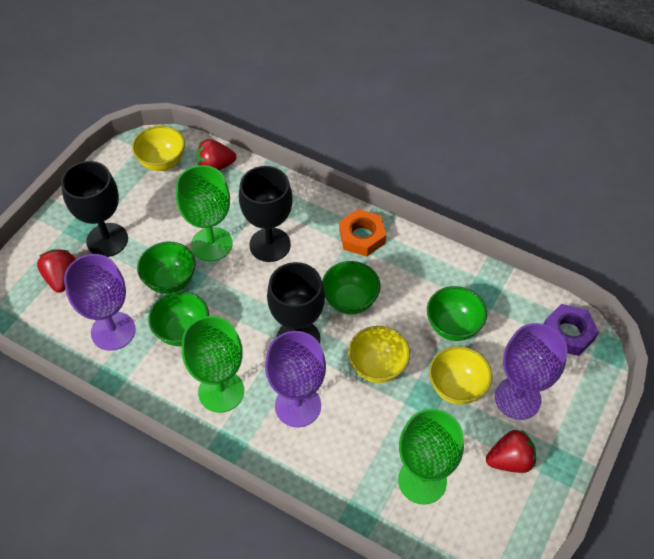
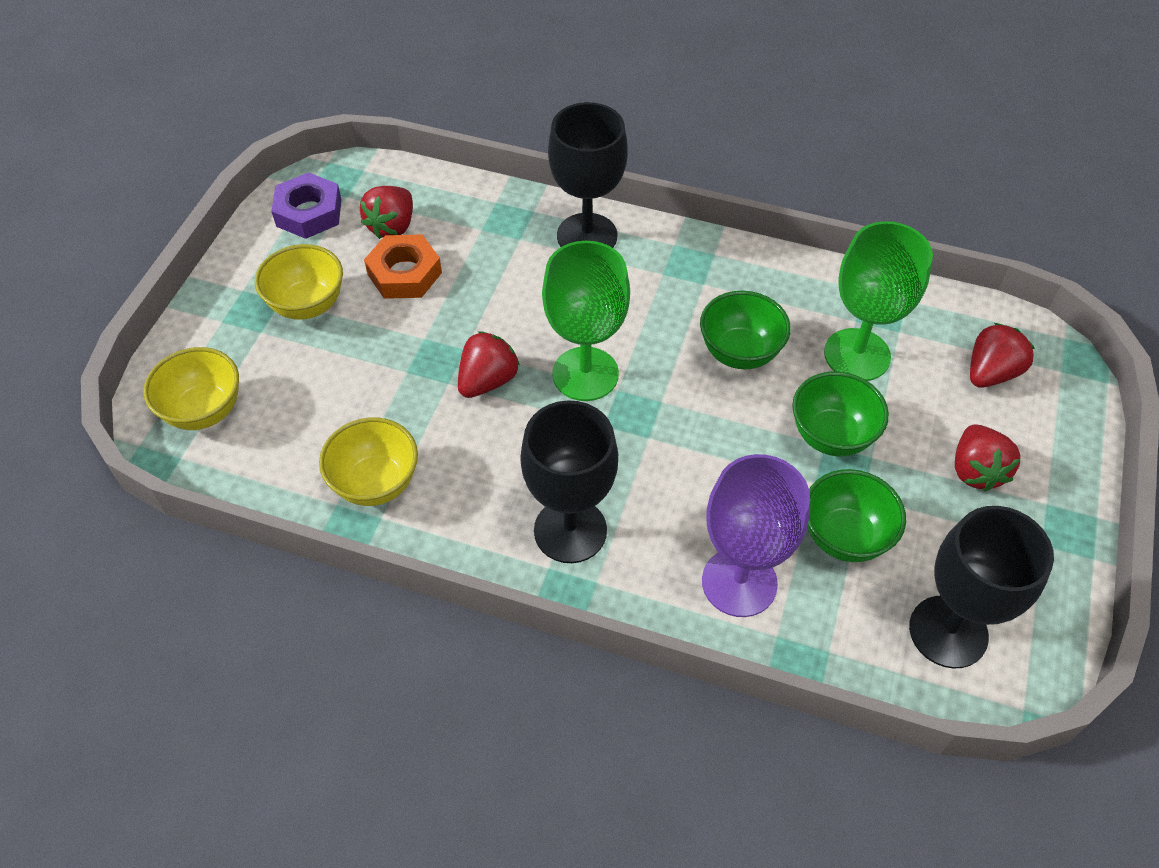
green bowl: [137,242,196,294] [148,291,209,346] [322,261,381,314] [427,286,487,341] = 4 -> [700,291,791,369] [792,371,889,456] [808,469,906,562] = 3
green goblet: [176,165,233,261] [182,316,244,413] [398,409,464,504] = 3 -> [542,241,630,401] [824,221,933,381] = 2
purple goblet: [64,254,136,351] [265,331,326,427] [495,323,567,420] = 3 -> [702,454,810,617] = 1
red strawberry: [37,249,76,293] [196,139,236,170] [486,430,536,473] = 3 -> [360,186,413,239] [458,331,519,398] [955,424,1021,492] [970,323,1035,388] = 4

